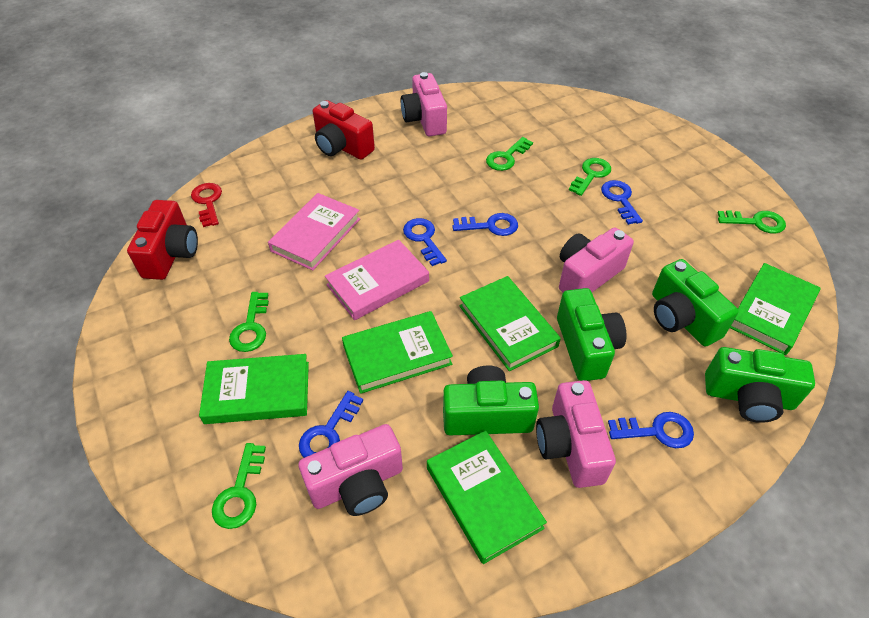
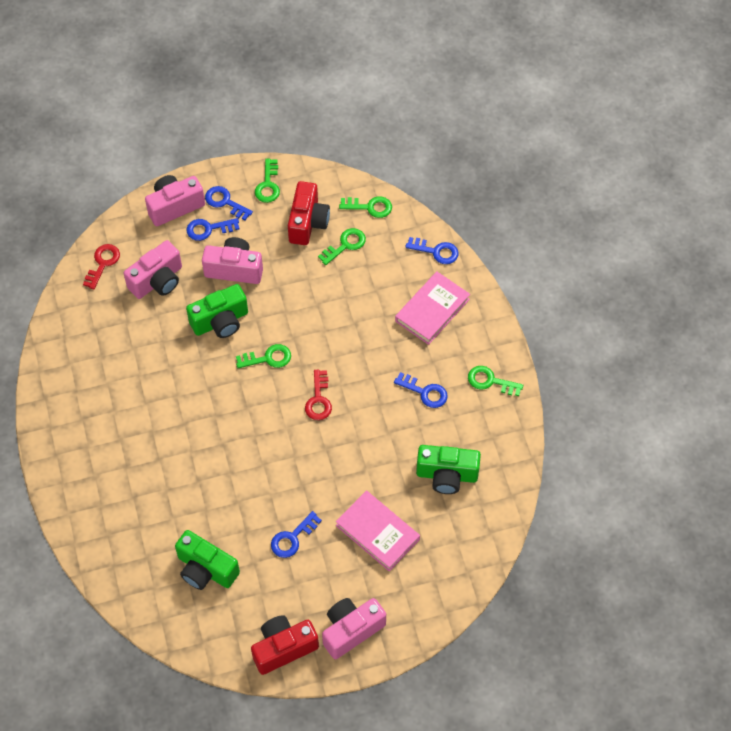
green book: [199,354,309,424] [342,311,453,394] [427,430,547,564] [460,276,561,371] [730,263,821,355] = 5 -> none = 0
green camera: [443,365,539,435] [557,288,626,381] [652,259,739,347] [705,347,815,423] = 4 -> [175,530,240,590] [186,284,248,338] [416,445,481,494] = 3
red key: [191,183,222,227] = 1 -> [83,244,120,290] [305,370,332,420] = 2

